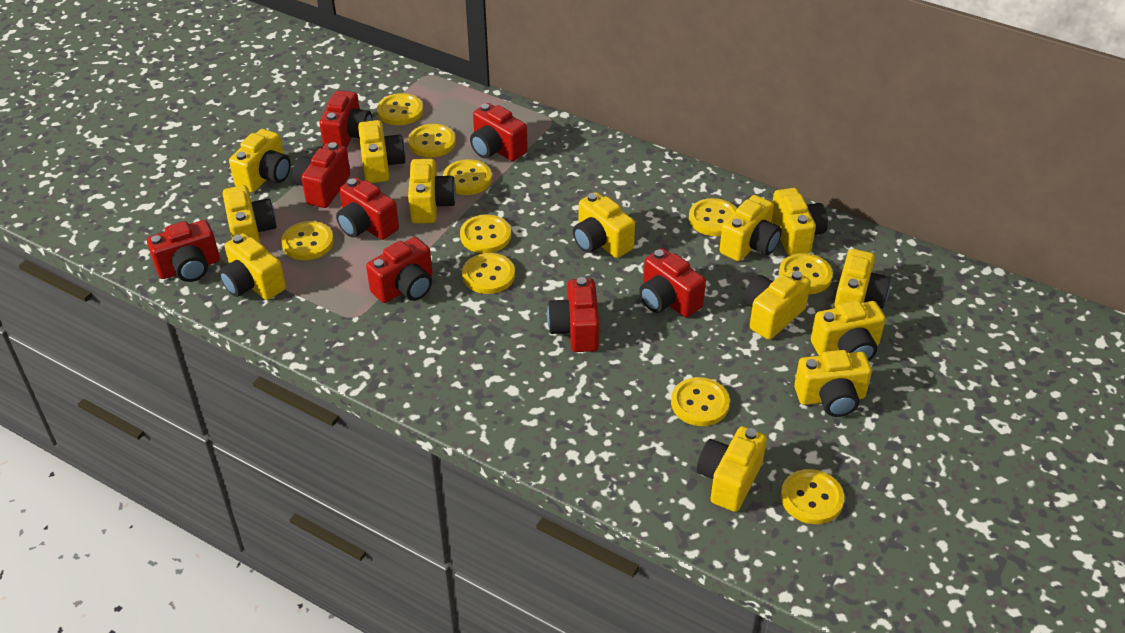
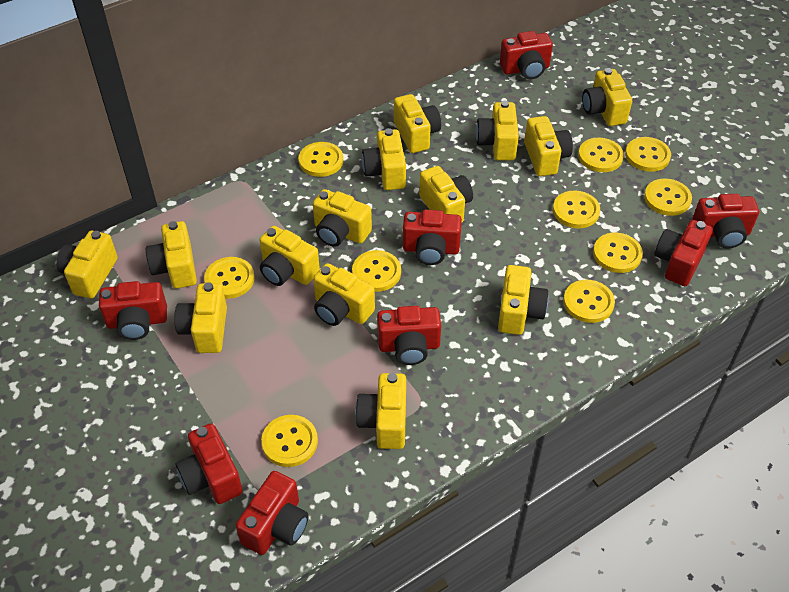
yellow camera: [219,233,286,300] [223,185,277,244] [229,129,291,192] [358,120,406,183] [408,159,456,224] [573,192,635,258] [697,426,767,512] [719,195,782,261] [744,269,811,340] [772,188,828,256] [794,350,872,417] [811,301,886,361] [833,249,891,309] = 13 -> [56,231,118,299] [146,221,197,289] [174,282,227,353] [259,226,320,286] [313,189,372,247] [313,263,375,326] [355,373,406,449] [362,128,406,190] [394,94,441,153] [419,166,473,222] [476,101,519,160] [498,265,549,335] [524,116,573,176] [582,68,632,126] = 14

